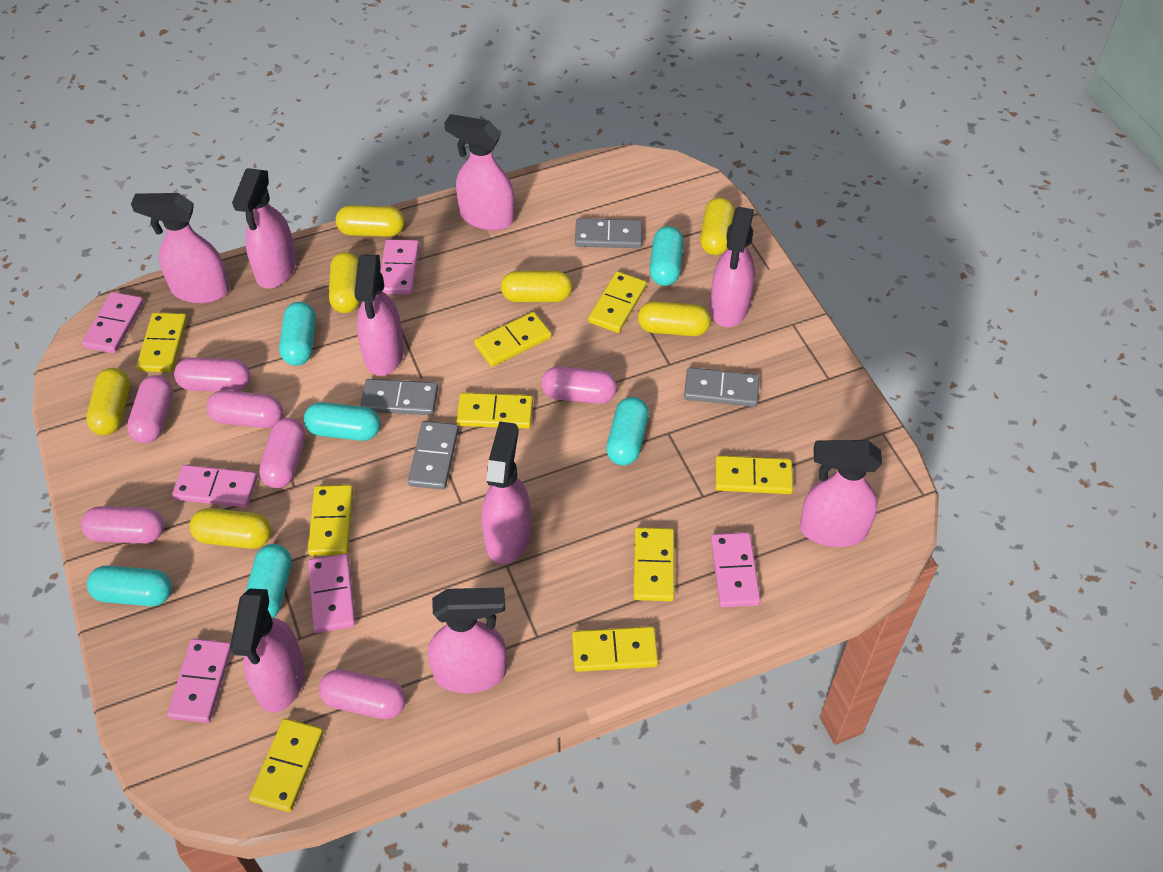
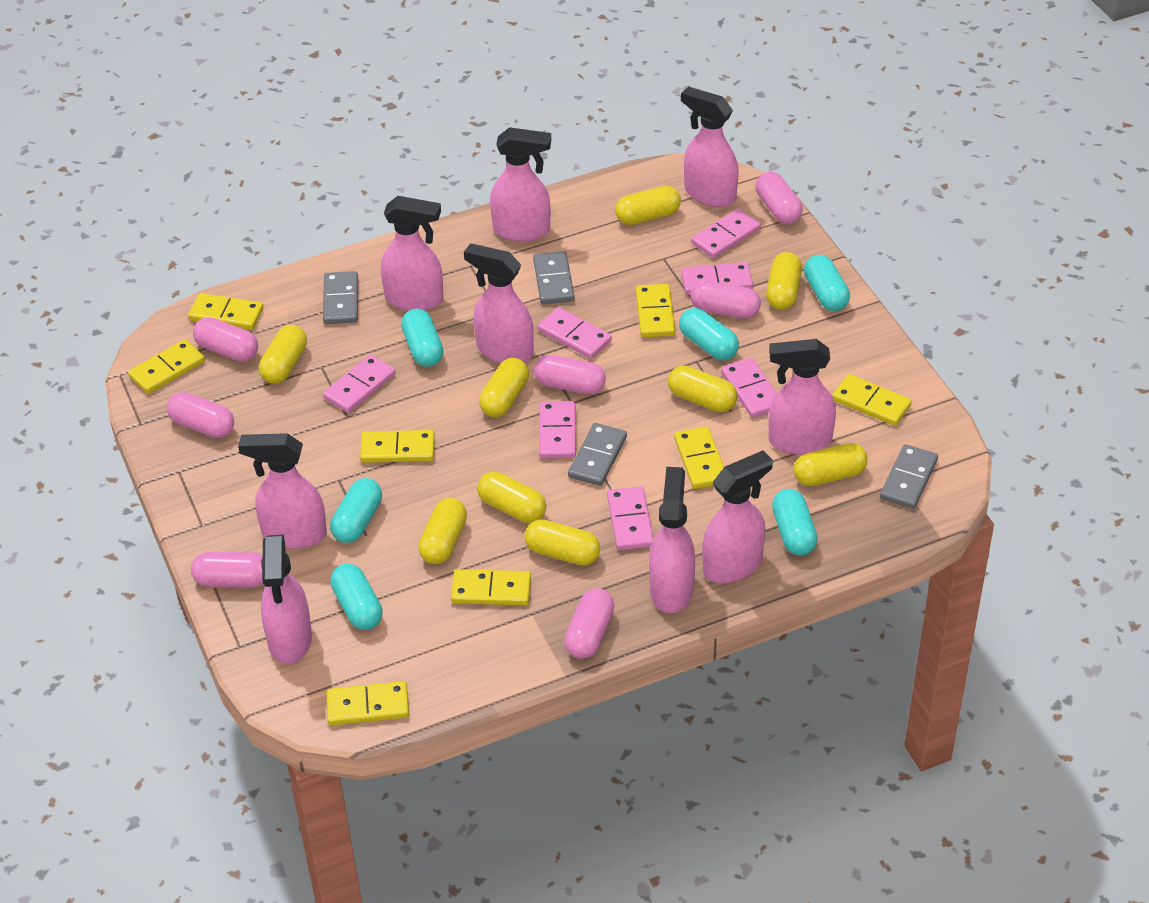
pink domino: [82,292,144,353] [167,639,231,723] [172,465,257,508] [308,554,356,633] [380,239,419,294] [711,532,761,607] = 6 -> [323,354,396,413] [537,307,612,359] [539,401,576,459] [607,486,654,550] [681,262,753,295] [691,209,761,258] [721,358,777,418] = 7
yellow capsule: [86,368,130,436] [190,508,271,549] [329,252,360,313] [336,205,404,237] [501,271,572,302] [638,301,711,336] [700,197,734,255] = 7 -> [259,325,307,384] [418,498,467,564] [477,472,546,523] [479,358,529,417] [524,519,600,565] [615,186,681,225] [668,365,737,412] [766,252,802,310] [794,443,868,486] = 9
yellow domino: [136,313,188,372] [249,718,324,812] [308,485,353,556] [456,393,533,429] [474,312,552,367] [572,626,658,672] [588,271,647,333] [634,527,675,601] [715,456,793,494] = 9 -> [128,339,205,394] [188,293,264,330] [326,681,409,726] [360,430,435,463] [451,569,531,605] [636,284,675,338] [674,426,724,489] [832,374,912,426] = 8

